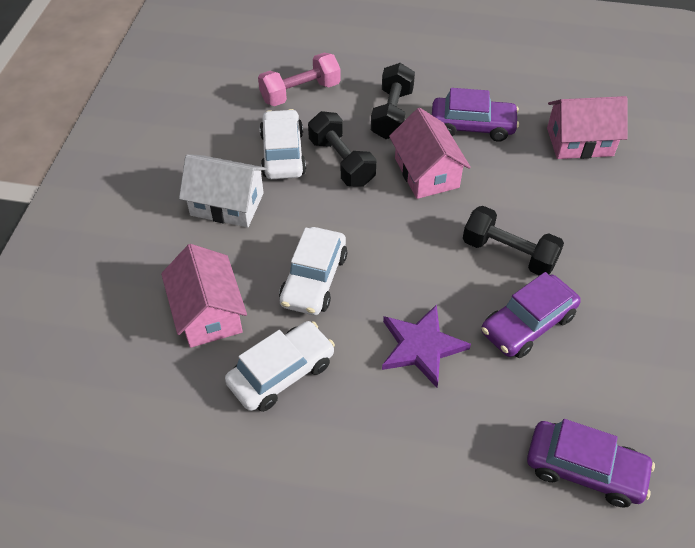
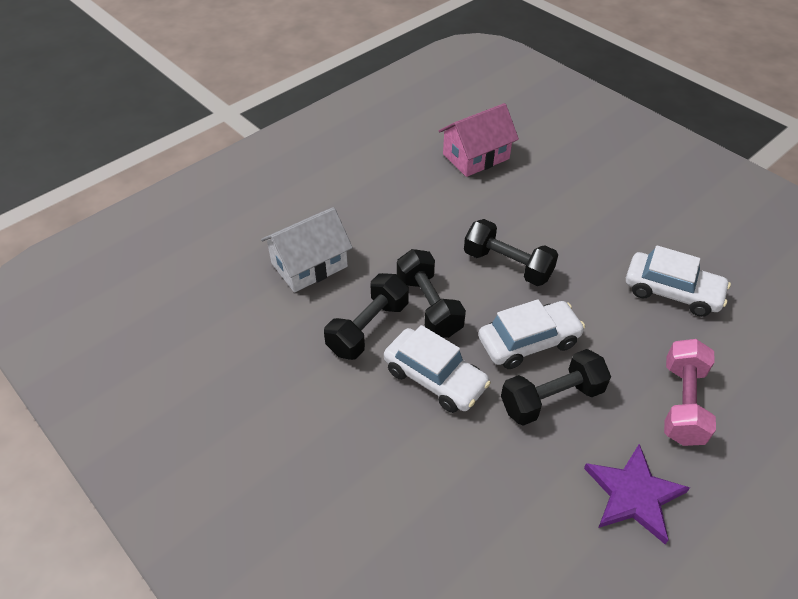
black dumbbell: [308,111,377,187] [371,63,415,139] [463,206,564,276] = 3 -> [324,273,409,360] [397,249,466,338] [464,219,558,286] [501,349,611,426] = 4
pink house: [161,244,247,348] [389,108,471,199] [547,96,628,159] = 3 -> [439,103,519,177] = 1
purple car: [432,88,519,142] [481,272,581,358] [527,419,655,507] = 3 -> none = 0

